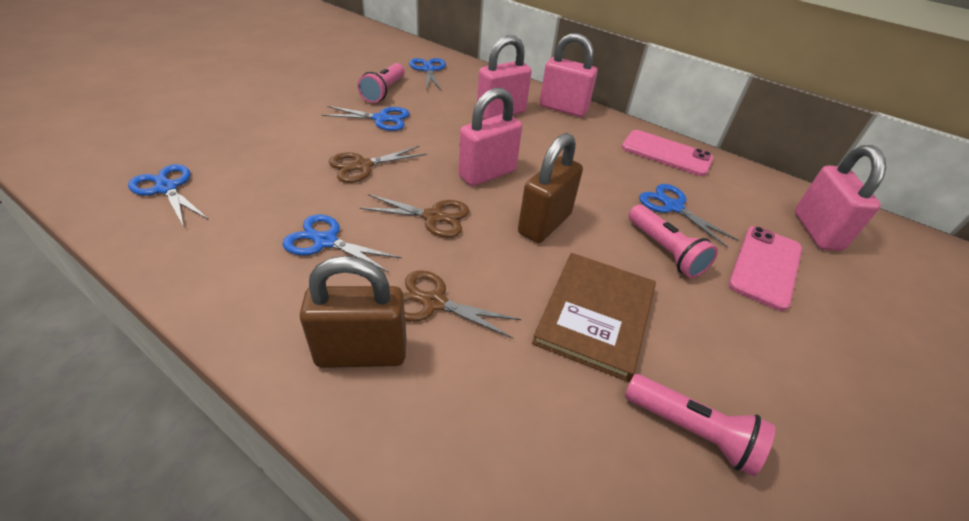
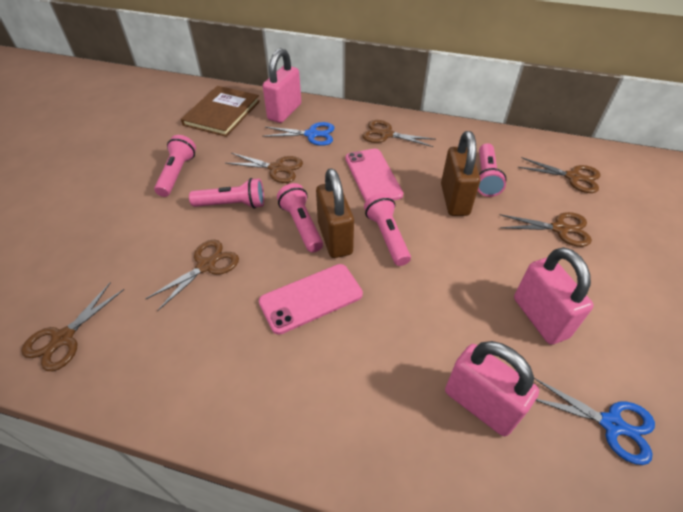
blue scissors: [128,164,209,227] [282,214,401,272] [322,106,410,131] [409,58,446,91] [639,184,739,248] = 5 -> [262,122,335,146] [534,378,655,465] = 2
brown scissors: [329,146,427,183] [360,194,469,237] [403,270,521,339] = 3 -> [21,283,124,371] [145,240,239,311] [226,153,303,183] [362,120,436,147] [500,212,592,247] [518,157,601,193] = 6
pink flashlight: [357,63,405,103] [625,374,775,476] [629,205,718,278] = 3 -> [154,135,196,197] [189,178,264,209] [277,183,323,253] [364,193,411,266] [478,143,507,197] = 5
pink padlock: [458,88,522,186] [477,35,532,119] [540,33,598,117] [794,145,886,251] = 4 -> [263,48,301,123] [445,341,539,436] [514,247,594,345] = 3

